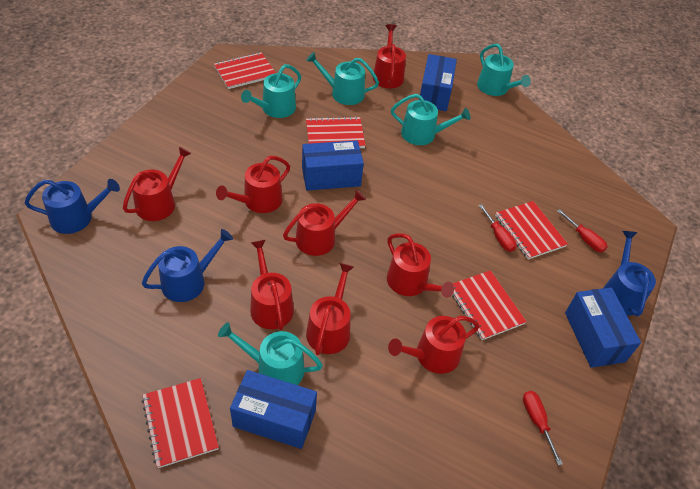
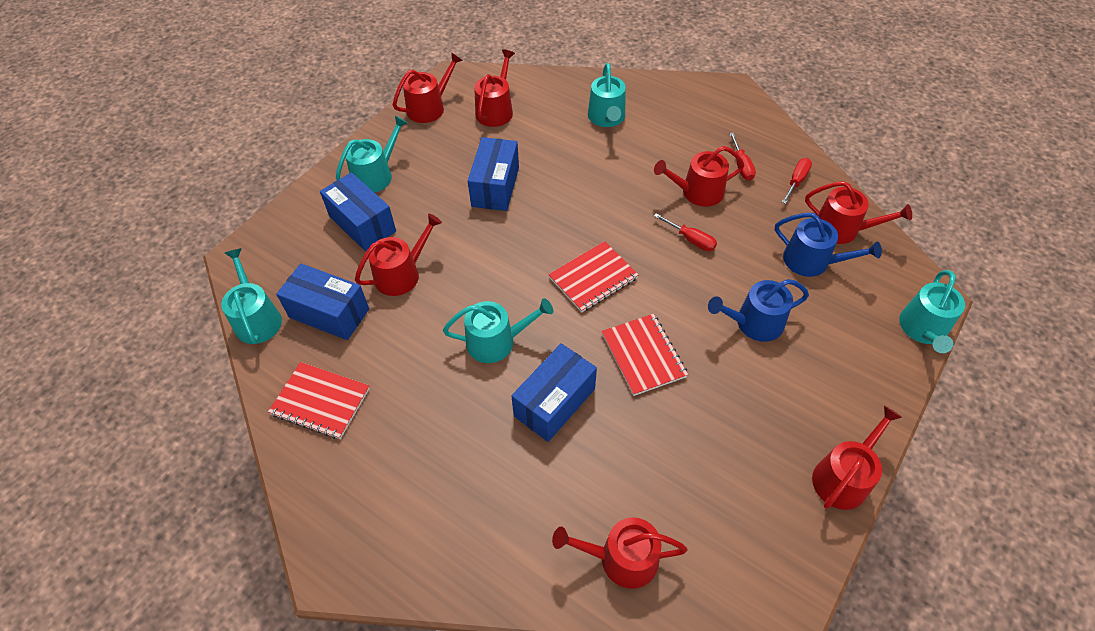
blue watering can: [25,179,120,234] [142,229,233,302] [604,231,656,317] = 3 -> [708,279,809,342] [775,213,882,277] = 2
red notebook: [142,378,219,468] [214,52,276,89] [306,116,366,148] [452,270,527,340] [495,201,568,260] = 5 -> [268,362,370,439] [548,241,639,312] [602,314,688,396] = 3
red watering can: [123,147,192,221] [216,156,290,213] [250,240,294,330] [283,190,366,256] [306,263,354,355] [373,24,406,88] [387,233,454,298] [388,316,480,374] = 8 -> [355,214,442,296] [393,52,463,123] [474,49,515,127] [552,517,687,589] [654,146,745,207] [805,181,912,244] [812,406,902,510] = 7

